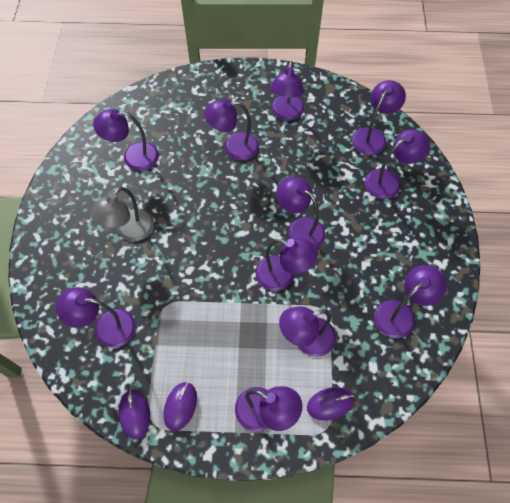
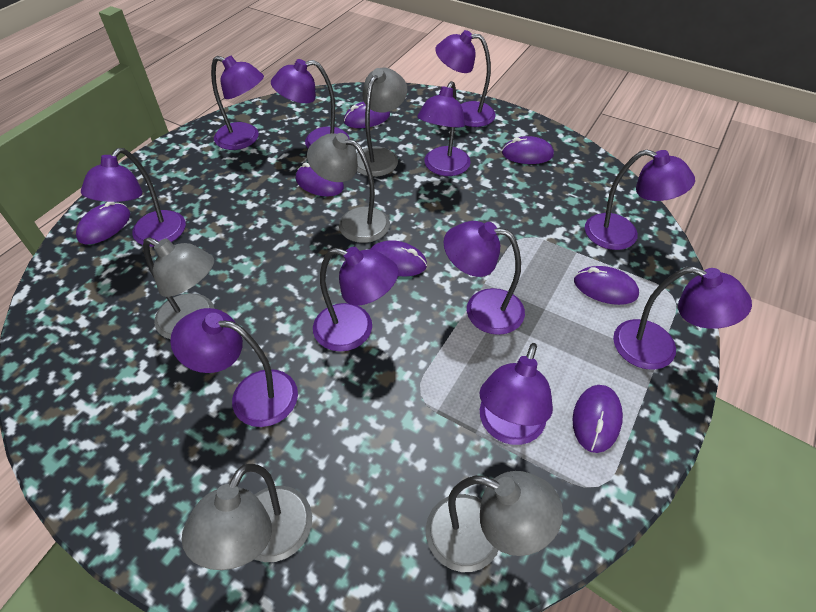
grey lamp: [91,187,154,241] = 1 -> [143,237,215,339] [182,464,312,570] [307,133,390,243] [357,68,407,177] [426,471,563,572] = 5
purple mouse: [119,389,150,439] [164,382,197,431] [307,387,354,421] = 3 -> [76,202,130,244] [296,163,344,196] [344,102,390,128] [370,240,427,277] [502,136,554,164] [572,385,623,453] [574,266,639,305] = 7

